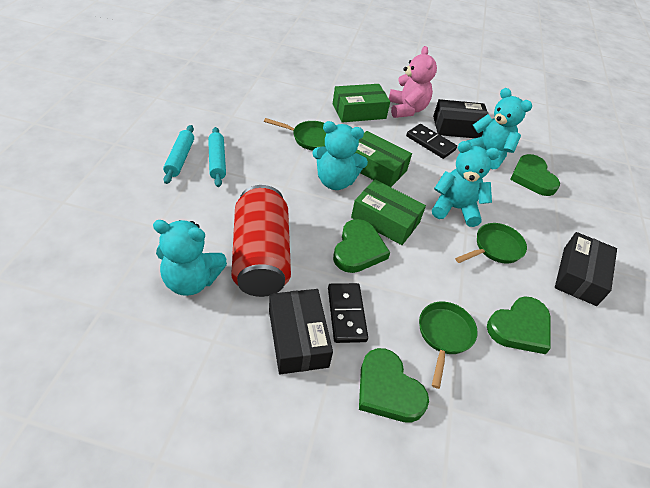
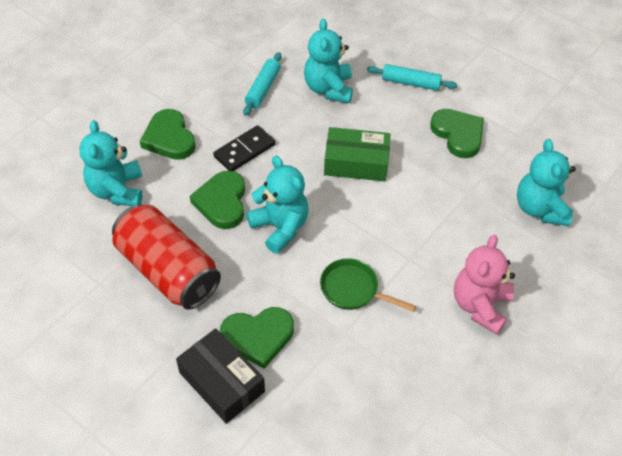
black box: [269,289,333,374] [433,99,489,138] [555,232,617,306] = 3 -> [176,328,265,424] = 1
black domino: [328,283,368,343] [406,124,457,159] = 2 -> [213,125,275,171] = 1
green box: [333,84,390,122] [351,179,426,245] [354,131,412,187] = 3 -> [324,127,391,181] = 1
green pan: [264,118,327,151] [419,302,478,389] [455,223,527,264] = 3 -> [320,258,416,312] = 1

